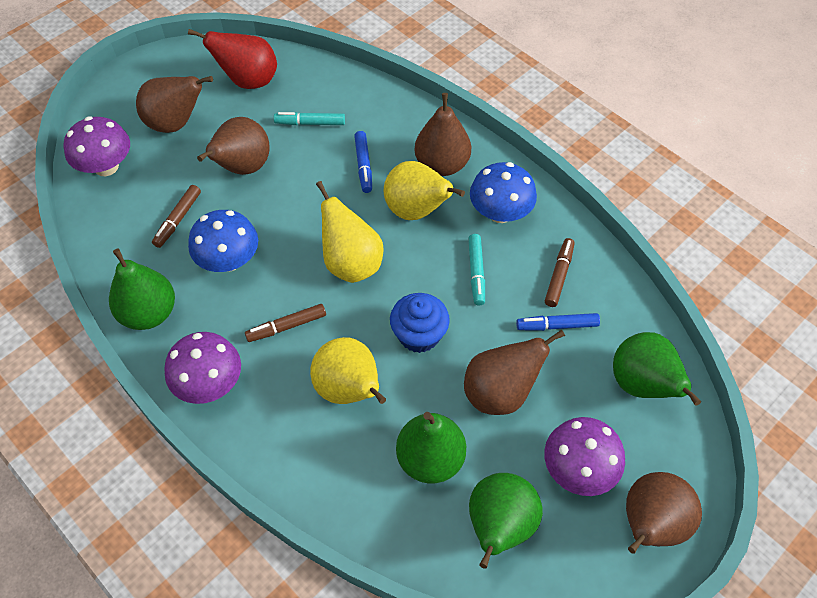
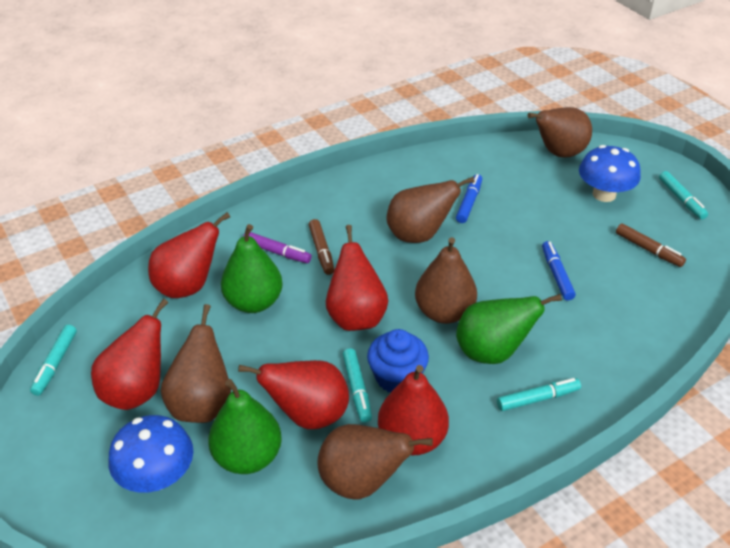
brown marker: [152,185,201,248] [245,304,326,342] [545,238,575,307] = 3 -> [309,219,334,275] [616,224,686,267] = 2
green pear: [109,249,175,330] [396,412,466,483] [469,473,543,569] [613,332,701,406] = 4 -> [208,379,282,474] [221,224,283,313] [456,294,562,364] = 3
purple marker: none = 0 -> [243,232,312,263] = 1
purple mushroom: [64,116,130,176] [164,332,241,404] [544,417,625,496] = 3 -> none = 0
red pear: [188,29,277,89] = 1 -> [91,298,169,410] [148,212,230,298] [238,360,349,429] [326,225,388,331] [378,365,449,455] = 5
turquoise marker: [274,112,345,125] [468,234,485,306] = 2 -> [30,325,77,396] [342,348,372,422] [497,378,581,411] [659,171,708,220] = 4
yellow pear: [310,337,386,404] [316,181,384,283] [384,161,465,220] = 3 -> none = 0

